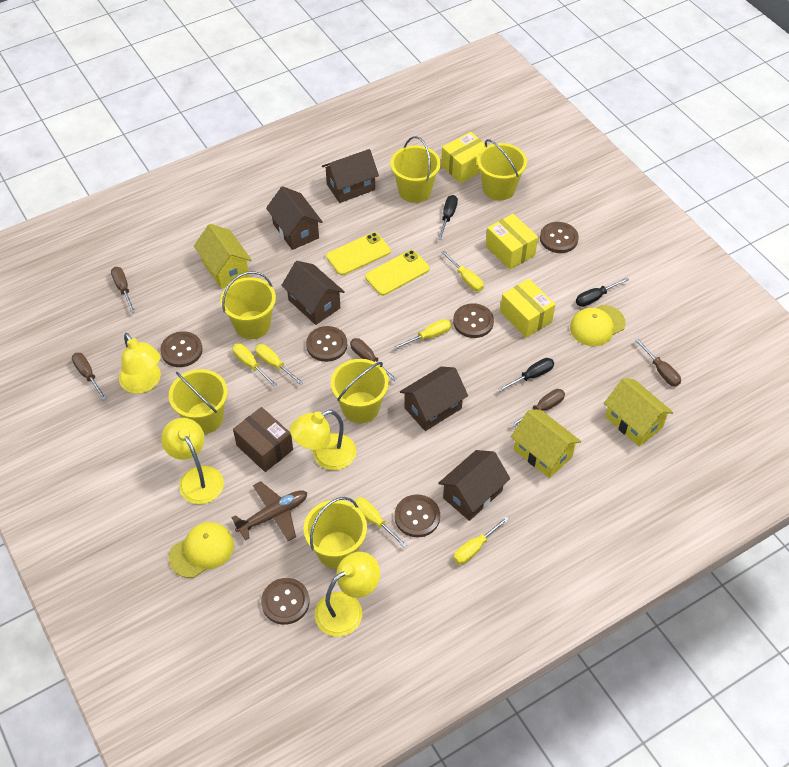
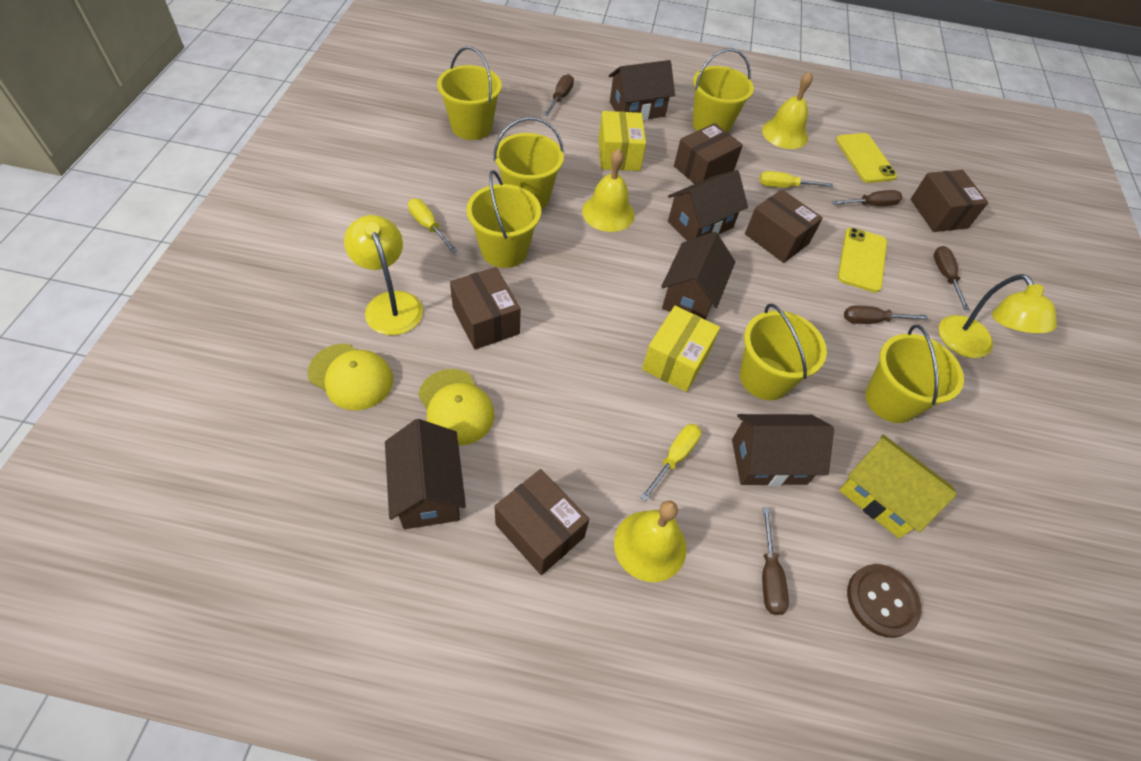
black screwdriver: [438,195,458,240] [498,358,554,392] [576,277,629,307] = 3 -> none = 0
brown box: [233,407,293,472] = 1 -> [450,267,520,350] [495,469,589,575] [674,123,743,184] [745,190,823,263] [911,170,988,232] = 5
brown button: [160,331,203,367] [261,578,310,625] [306,326,347,362] [395,494,440,537] [453,303,494,338] [540,222,579,253] = 6 -> [847,564,921,638] = 1
brown plane: [231,481,307,541] = 1 -> none = 0
yellow bell: none = 0 -> [582,149,635,232] [614,500,687,582] [762,71,813,149] = 3
yellow box: [441,132,485,183] [486,214,538,270] [500,279,556,338] = 3 -> [598,111,646,171] [642,306,720,392] = 2
yellow house: [194,224,252,289] [511,410,581,478] [604,378,673,447] = 3 -> [839,435,957,538] = 1
yellow lamp: [119,333,161,394] [161,418,224,504] [290,410,356,470] [315,552,380,636] = 4 -> [344,215,423,335] [939,274,1057,358] = 2
yellow screwdriver: [232,344,277,387] [255,344,304,385] [355,497,407,548] [393,319,451,350] [441,251,484,292] [453,516,509,564] = 6 -> [408,199,457,253] [640,424,701,501] [759,171,833,188] = 3

